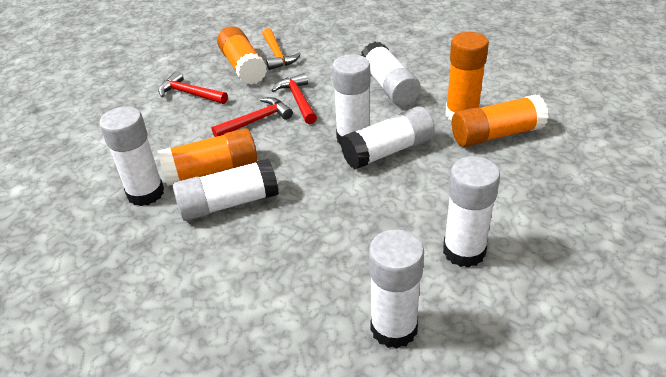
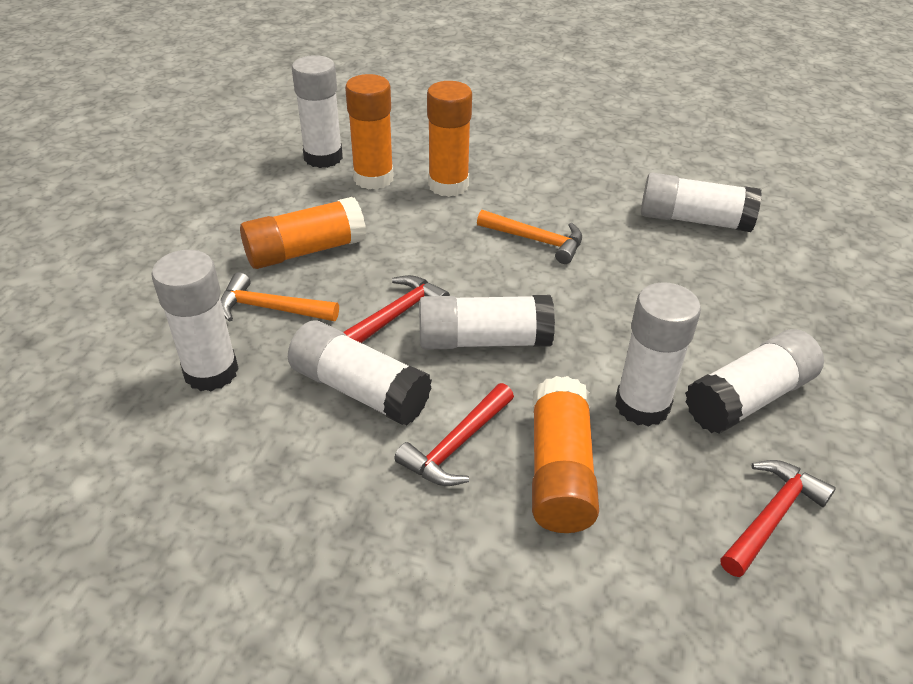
orange hammer: [262,28,301,70] = 1 -> [221,272,339,322] [477,210,582,264] = 2

